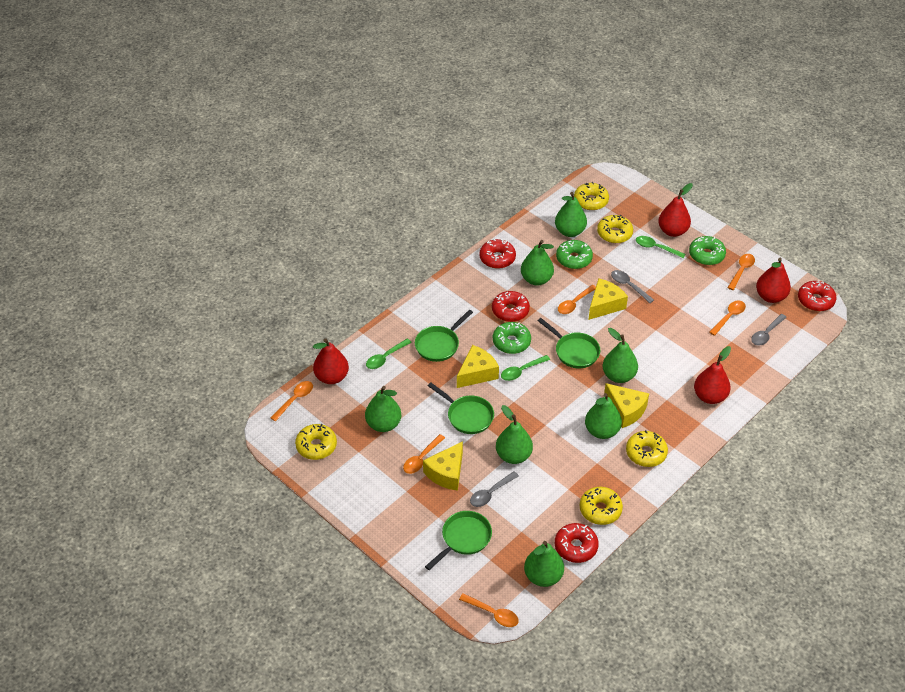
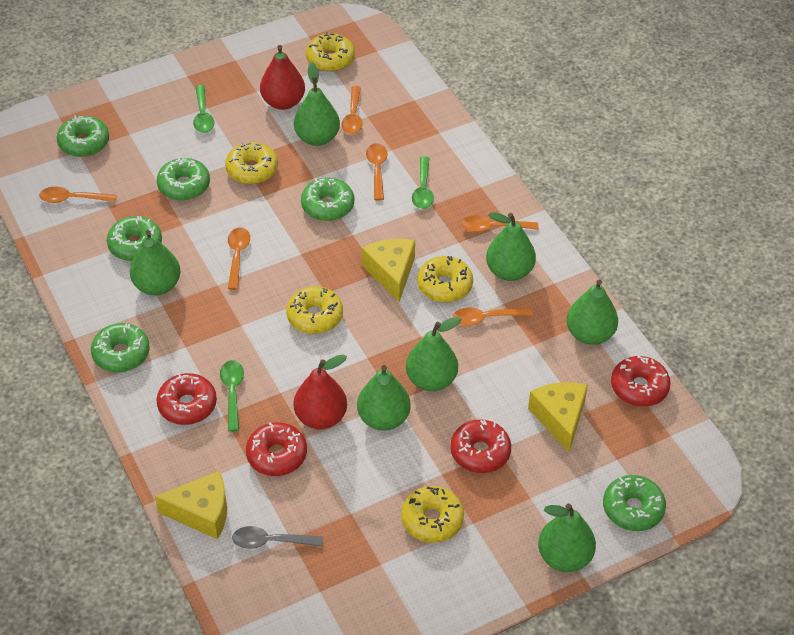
green donut: [493,322,531,354] [556,240,593,269] [689,236,726,265] = 3 -> [57,115,109,157] [91,323,150,372] [107,216,162,261] [157,157,210,201] [301,178,354,221] [603,475,666,531] = 6
green pan: [415,310,473,362] [425,511,492,570] [428,382,494,434] [538,318,600,368] = 4 -> none = 0
grey spoon: [470,471,519,507] [611,270,654,303] [751,314,787,346] = 3 -> [232,526,323,549] = 1
red pear: [313,338,349,384] [658,183,693,237] [694,346,731,404] [756,258,791,303] = 4 -> [260,45,305,110] [294,354,347,429] = 2
yellow cheese: [423,441,463,491] [457,345,499,388] [588,278,628,320] [604,383,649,428] = 4 -> [155,471,227,539] [362,239,415,302] [528,382,588,452] = 3

